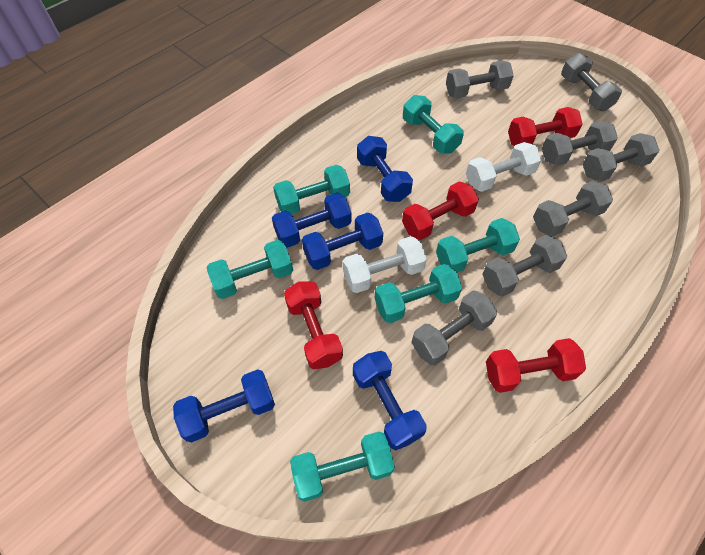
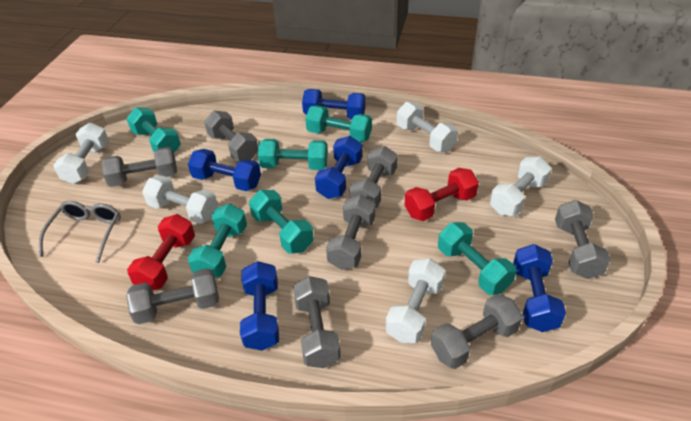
grey dumbbell: [411,291,497,365] [446,60,514,98] [482,235,567,297] [533,181,613,237] [542,121,618,166] [561,53,622,111] [582,133,659,182] = 7 -> [101,147,177,187] [126,268,219,324] [204,111,258,161] [293,276,341,368] [326,195,375,270] [349,146,398,208] [431,294,523,369] [555,200,611,279] = 8
grey glasses: none = 0 -> [39,201,121,263] = 1
red dumbbell: [284,281,343,370] [402,181,479,240] [486,338,586,393] [508,107,582,146] = 4 -> [127,214,195,290] [405,168,479,221] = 2
white dumbbell: [343,236,427,293] [466,142,542,192] = 2 -> [53,123,109,184] [142,175,218,224] [386,258,445,343] [397,102,458,152] [490,157,552,216] = 5

